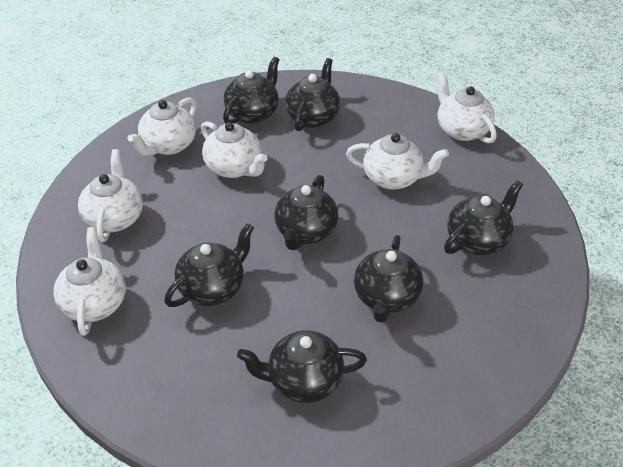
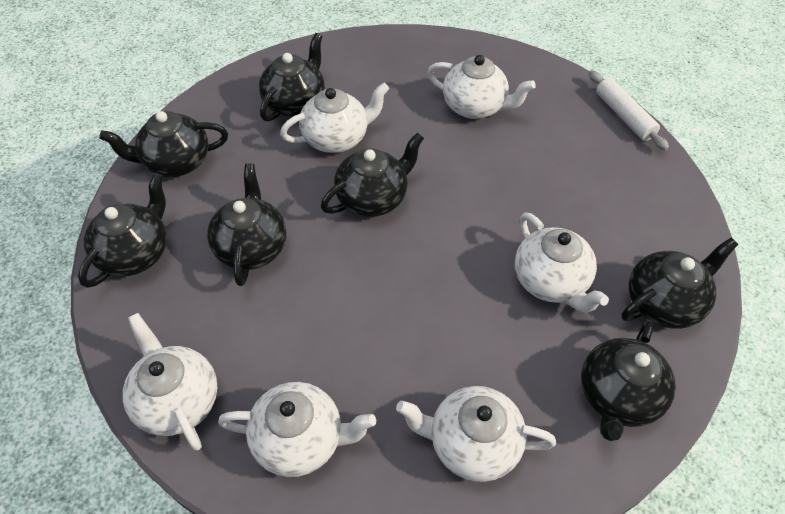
white rolling pin: none = 0 -> [589,70,669,151] = 1

